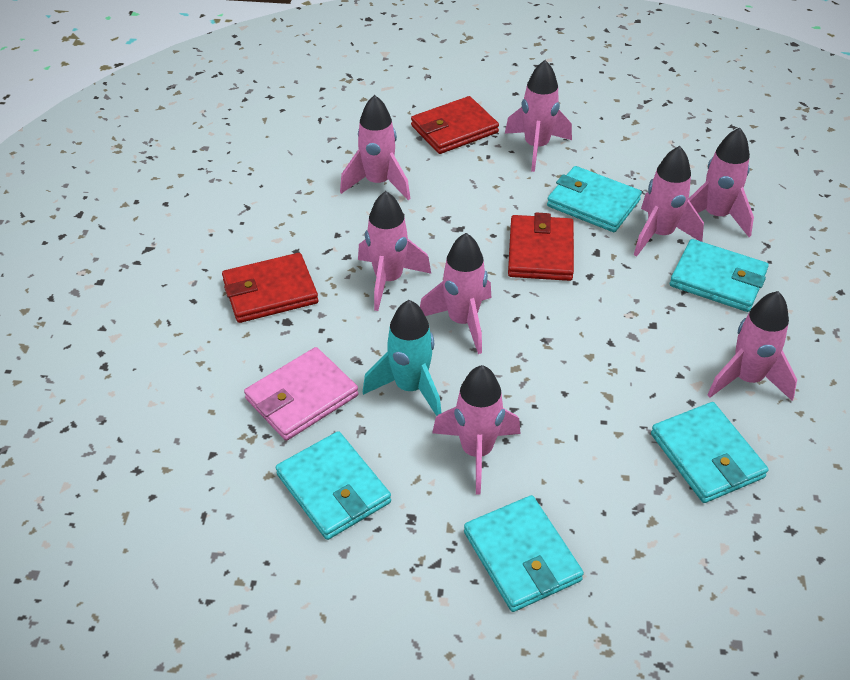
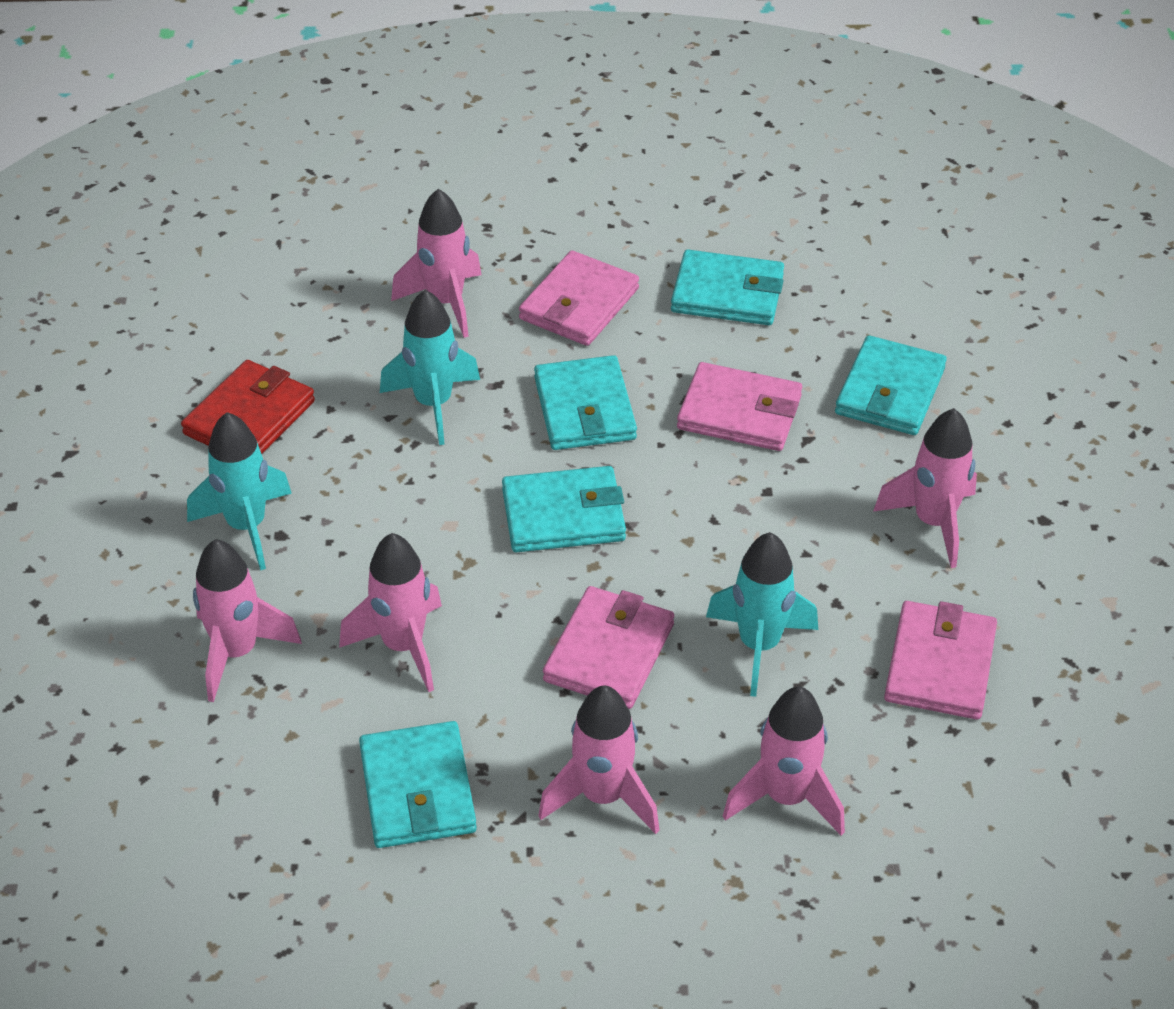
pink rocket: [340,95,410,200] [358,191,431,311] [420,233,491,354] [432,365,521,495] [505,60,572,172] [634,146,704,257] [689,127,754,237] [707,291,797,401] = 8 -> [193,539,302,702] [339,533,442,692] [391,189,482,338] [538,685,659,834] [723,687,845,836] [873,408,977,568] = 6
pink wallet: [244,347,359,441] = 1 -> [519,250,639,346] [543,586,674,709] [677,362,802,451] [884,601,997,720] = 4
red wallet: [222,253,318,323] [411,96,499,154] [508,212,574,281] = 3 -> [181,360,315,454] = 1
turquoise rocket: [363,300,441,416] = 1 -> [187,412,292,570] [380,290,480,445] [706,532,818,697] = 3

